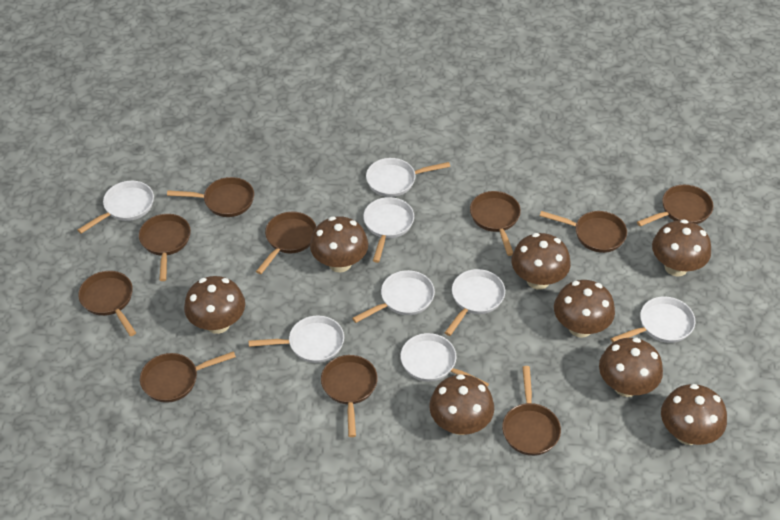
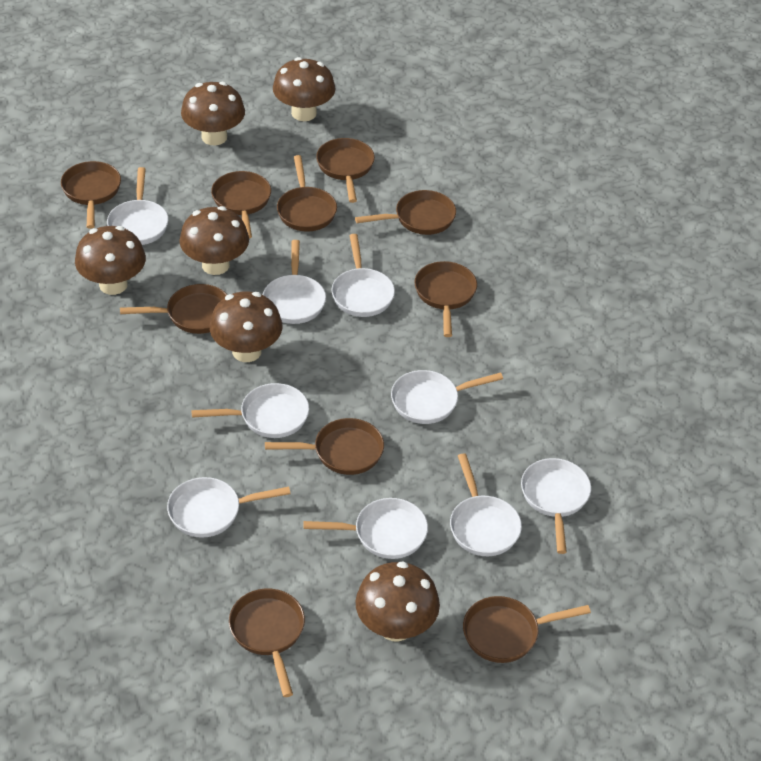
brown mushroom: [184,276,245,334] [310,216,368,273] [430,374,494,435] [511,233,571,290] [554,280,615,338] [599,338,663,397] [652,219,711,277] [661,384,727,445] = 8 -> [75,226,146,295] [179,206,249,275] [181,82,245,145] [210,291,282,362] [273,57,335,121] [355,561,440,642] = 6
white pan: [77,181,154,234] [249,315,344,363] [352,270,435,323] [363,197,414,263] [366,158,450,197] [401,333,489,387] [445,269,505,336] [611,296,695,343] = 8 -> [107,167,168,245] [167,477,290,538] [192,383,309,438] [263,240,326,324] [304,498,428,559] [332,234,395,317] [391,370,503,424] [450,453,522,556] [521,458,591,554] = 9

